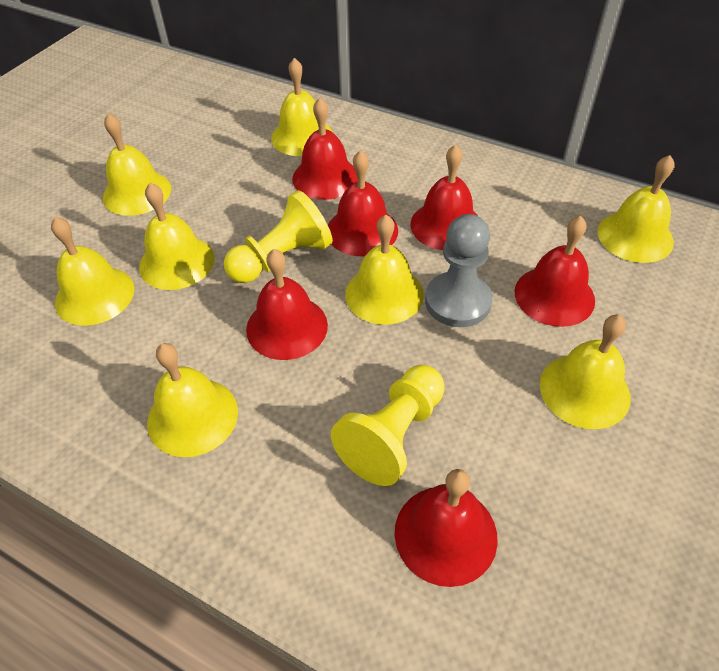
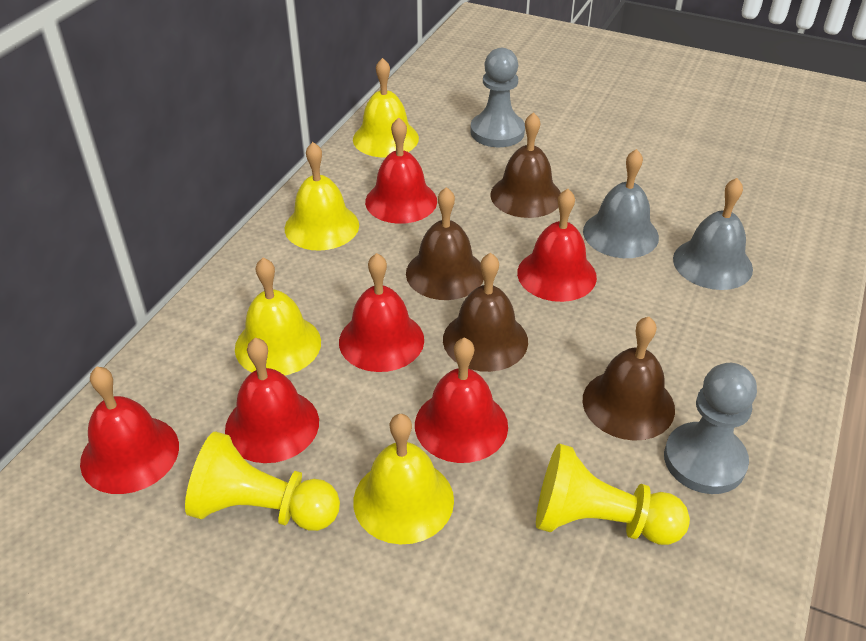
brown bell: none = 0 -> [406,187,484,300] [443,253,528,372] [490,112,561,218] [582,317,675,441] = 4
grey bell: none = 0 -> [583,149,659,258] [673,178,753,290] = 2
grey pawn: [425,214,493,327] = 1 -> [470,48,525,147] [664,363,757,494] = 2
yellow bell: [51,217,135,326] [103,113,171,216] [139,183,214,290] [147,343,238,457] [271,58,333,156] [345,215,424,325] [540,315,631,429] [598,155,675,263] = 8 -> [235,258,321,375] [285,142,359,251] [353,58,419,158] [353,414,454,544] = 4

